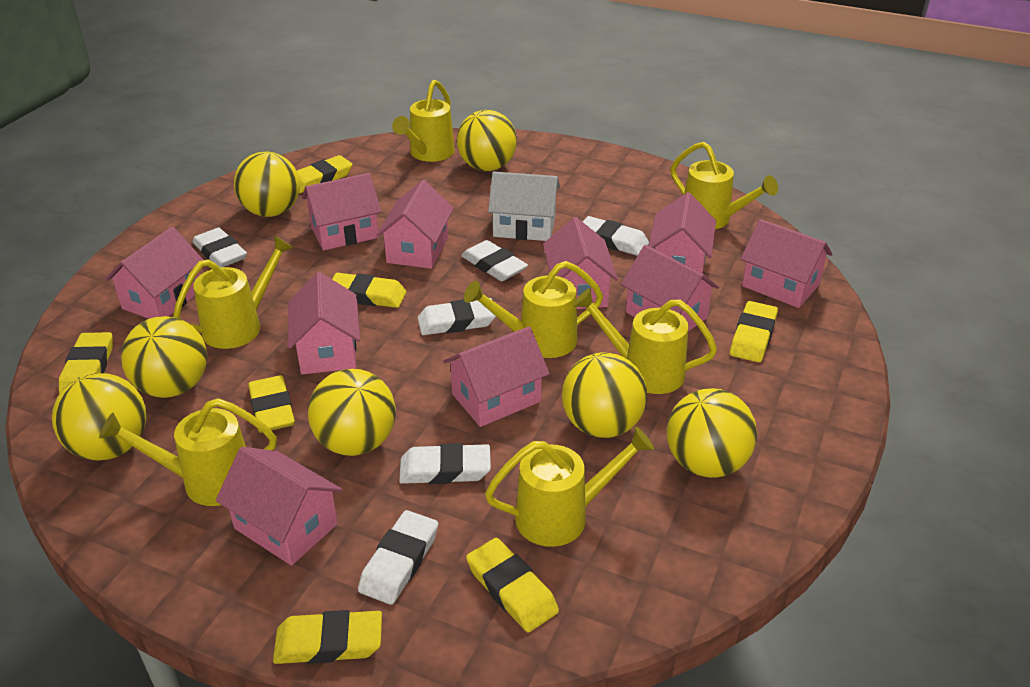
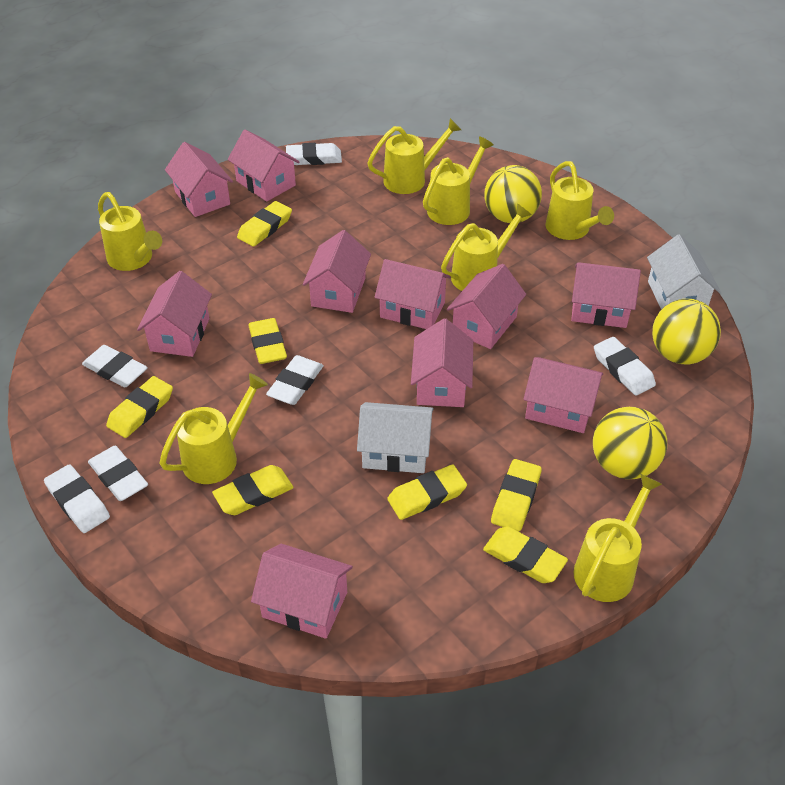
white house: [488,172,560,241] = 1 -> [357,402,434,473] [647,234,721,310] = 2
yellow ball: [52,373,146,461] [121,316,207,398] [234,151,300,217] [308,369,396,456] [457,110,517,171] [562,352,647,438] [667,388,757,478] = 7 -> [484,165,542,223] [593,407,667,479] [652,299,721,365] = 3

